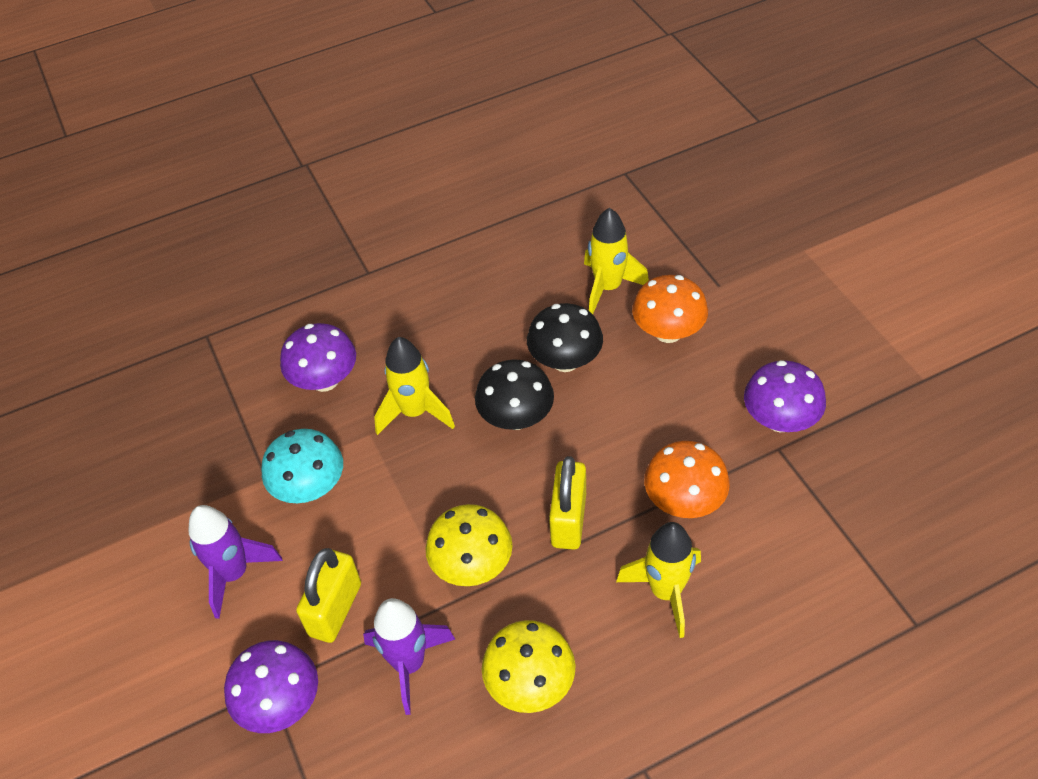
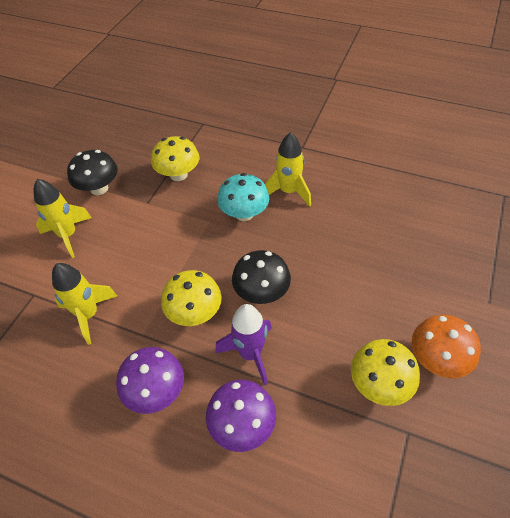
orange mushroom: [632,275,708,343] [644,441,730,518] = 2 -> [412,315,481,378] = 1
purple mushroom: [224,640,318,733] [280,323,356,392] [744,360,826,433] = 3 -> [116,347,184,414] [206,380,276,452] = 2
purple rocket: [188,505,283,619] [363,598,455,715] = 2 -> [215,304,272,385] = 1
yellow mushroom: [426,504,512,586] [482,620,575,713] = 2 -> [151,136,199,181] [161,270,222,326] [351,339,420,406] = 3
yellow padlock: [296,548,361,643] [549,456,586,550] = 2 -> none = 0

